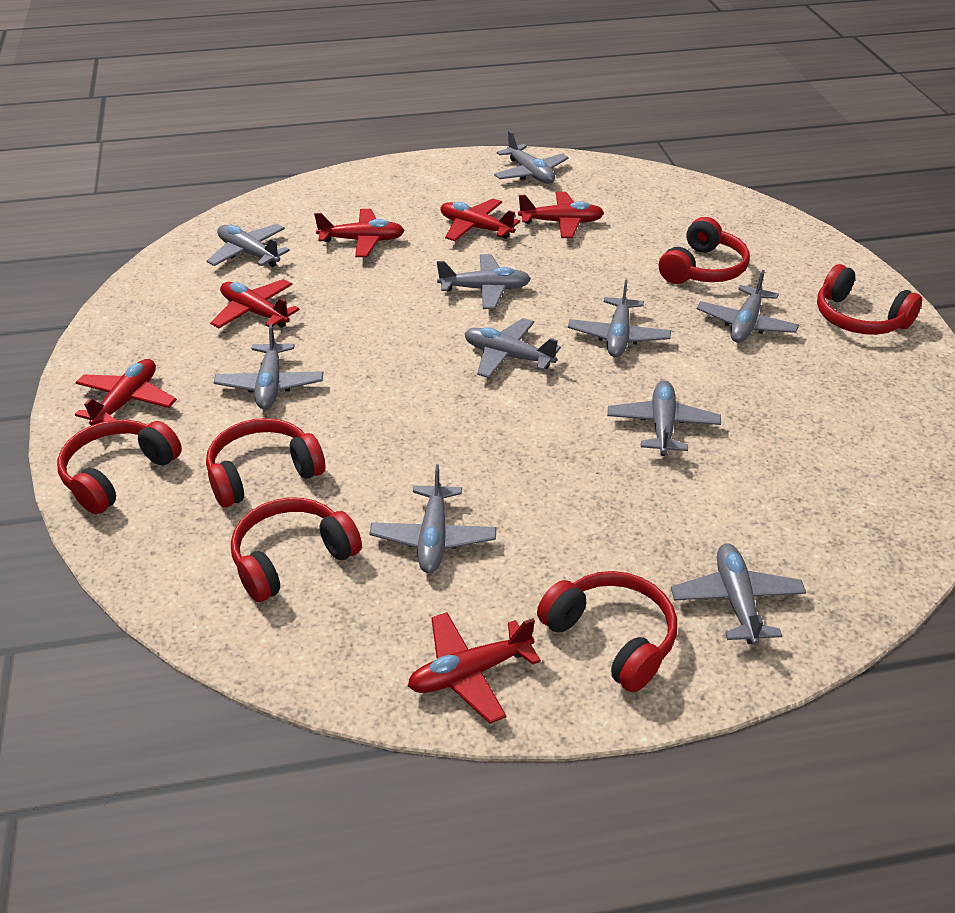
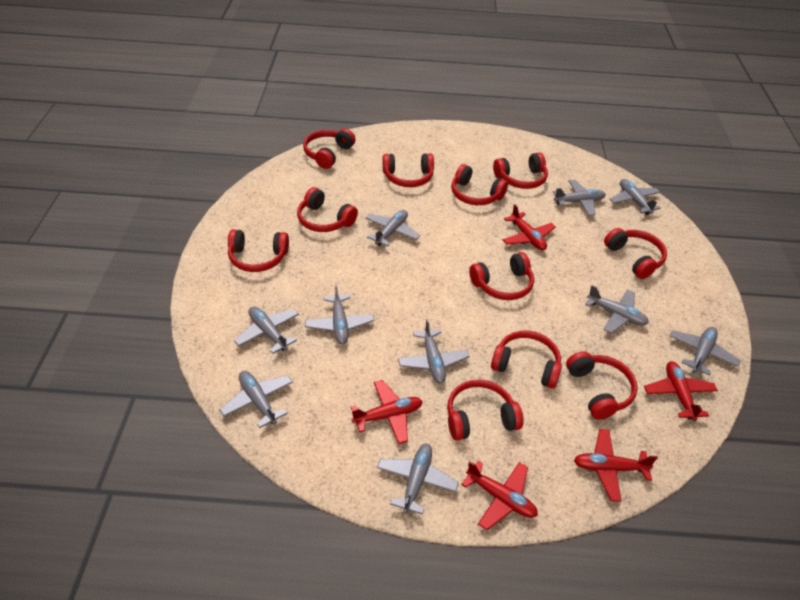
red headphones: [57,420,182,514] [206,418,325,507] [231,498,362,602] [537,571,677,692] [659,217,750,284] [817,264,922,335] = 6 -> [228,229,289,272] [297,187,358,232] [303,128,355,169] [383,153,434,187] [447,379,524,441] [451,164,508,205] [469,252,534,300] [491,331,562,388] [493,152,548,189] [566,351,638,420] [604,228,667,279] = 11
red plane: [75,359,177,426] [210,279,300,328] [314,209,405,257] [408,612,541,724] [441,199,520,241] [518,192,604,238] = 6 -> [351,380,423,444] [461,460,538,530] [503,204,556,250] [574,429,658,502] [644,361,718,421] = 5

